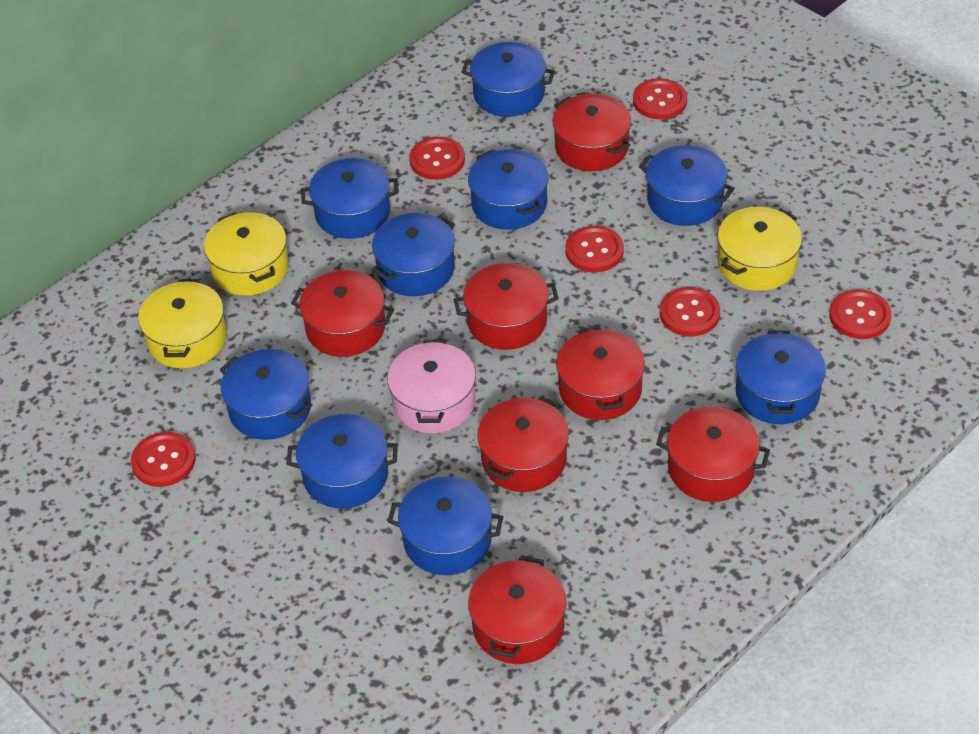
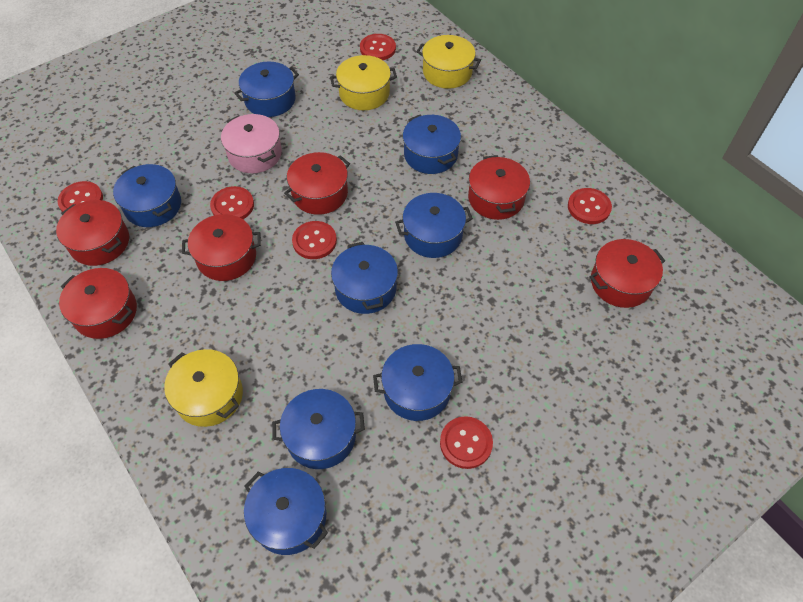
blue pot: [220,349,312,440] [287,414,398,509] [301,158,399,239] [372,213,455,296] [387,477,504,575] [462,42,555,117] [468,149,549,230] [639,145,735,226] [736,330,826,424] = 9 -> [113,164,181,227] [234,62,299,117] [244,468,328,555] [272,389,365,469] [331,242,398,314] [373,344,463,421] [395,193,473,258] [403,114,461,174] = 8
red pot: [291,270,394,357] [454,263,559,350] [468,555,566,664] [477,396,569,492] [553,94,631,171] [556,326,645,420] [656,407,770,502] = 7 -> [56,200,129,266] [59,268,137,339] [182,214,261,281] [284,152,350,215] [468,155,530,220] [590,239,665,308] = 6

